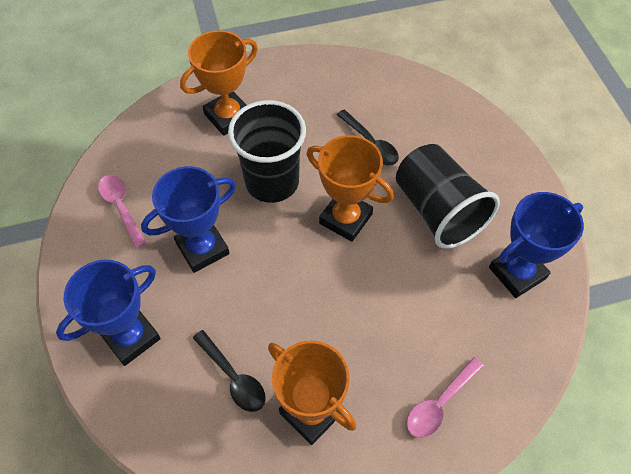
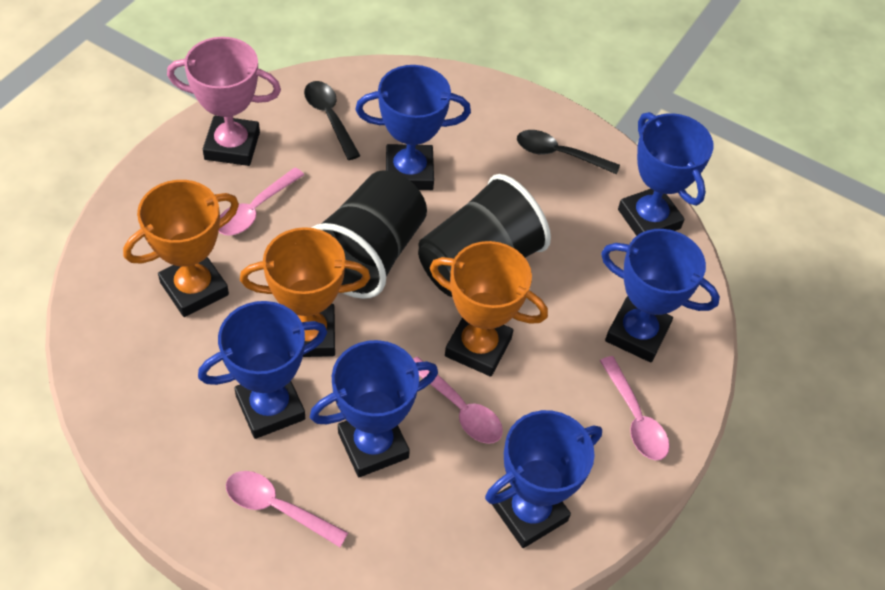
blue trophy: [56,260,161,366] [141,166,236,273] [489,192,584,298] = 3 -> [198,301,327,439] [310,340,438,477] [355,65,471,190] [485,410,602,548] [601,229,720,362] [618,112,714,236] = 6
pink spoon: [98,175,146,248] [407,357,484,438] = 2 -> [219,167,304,236] [226,471,348,547] [413,357,503,444] [600,356,670,460] = 4
pink trophy: none = 0 -> [167,37,281,166] = 1

